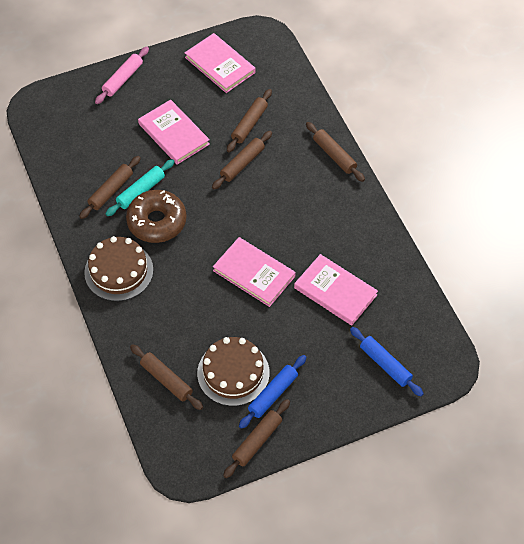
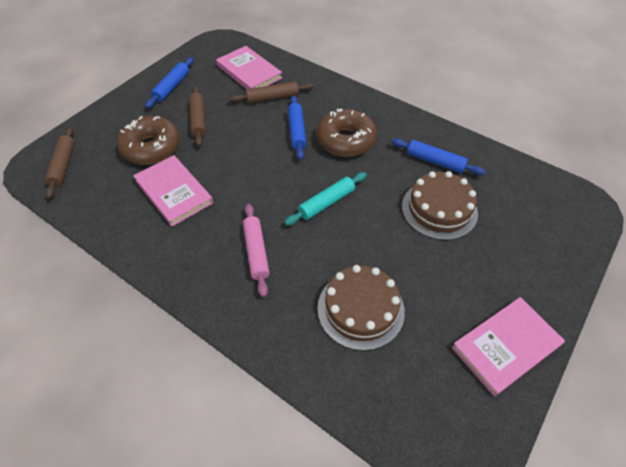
blue rolling pin: [239,355,307,429] [350,327,424,396] = 2 -> [145,57,194,109] [288,95,307,160] [392,138,485,175] = 3
brown donut: [126,190,187,243] = 1 -> [117,116,180,164] [317,108,377,157] = 2
brown rolling pin: [79,156,141,219] [130,344,203,410] [212,131,272,189] [223,399,290,478] [227,89,272,152] [306,122,365,182] = 6 -> [45,126,75,199] [189,86,206,147] [229,81,314,103] = 3
pink book: [138,100,210,165] [185,33,256,93] [213,237,296,307] [294,254,378,326] = 4 -> [133,155,213,227] [216,46,282,89] [452,297,565,396] = 3

